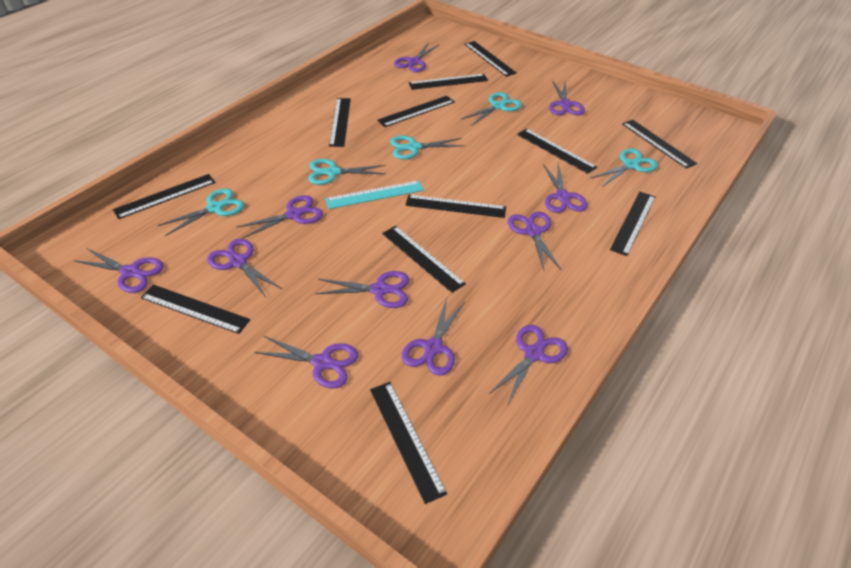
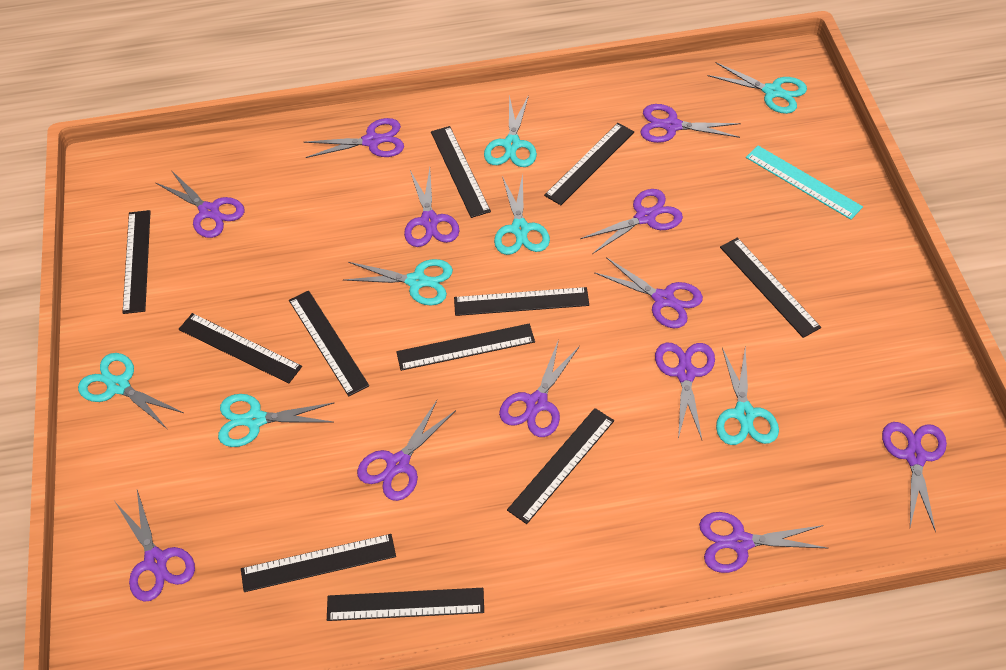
black ruler: [113,174,215,219] [141,285,250,334] [329,98,351,147] [370,382,447,504] [377,96,455,127] [382,226,466,293] [405,195,506,218] [409,74,488,90] [464,41,517,77] [517,128,597,174] [610,192,655,256] [622,120,697,169] = 12 -> [122,210,151,314] [179,313,302,383] [241,534,396,592] [289,291,369,396] [327,588,484,621] [396,324,535,371] [431,126,491,218] [454,287,589,316] [507,408,614,524] [544,123,634,205] [720,238,821,338] = 11
purple scissors: [75,248,164,293] [207,239,282,297] [236,195,323,238] [254,336,358,388] [315,271,409,308] [394,44,440,72] [402,298,465,376] [489,325,568,406] [508,212,562,271] [543,163,588,213] [549,80,585,115] = 11 -> [115,490,195,602] [156,170,245,238] [304,118,404,158] [357,400,456,501] [404,168,459,247] [499,339,580,437] [580,189,683,254] [594,257,703,328] [641,104,741,143] [655,343,715,440] [699,512,827,573] [882,422,947,532] = 12
turquoise scissors: [157,189,245,236] [308,159,386,185] [390,135,465,160] [462,92,522,126] [590,148,658,187] = 5 -> [78,353,184,429] [218,394,335,447] [344,259,453,306] [484,95,537,167] [494,174,550,255] [708,62,807,114] [716,347,779,445] = 7

